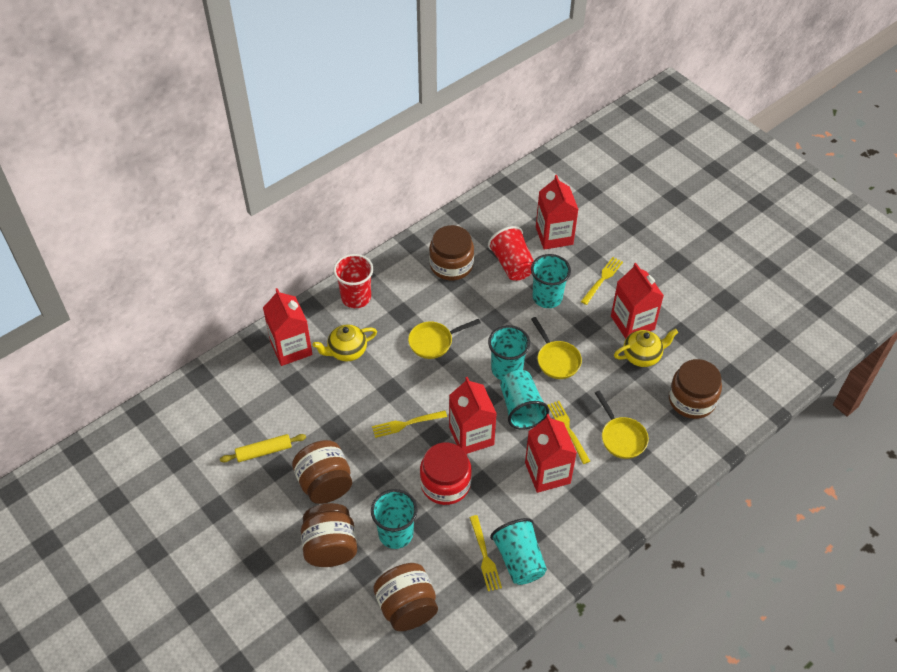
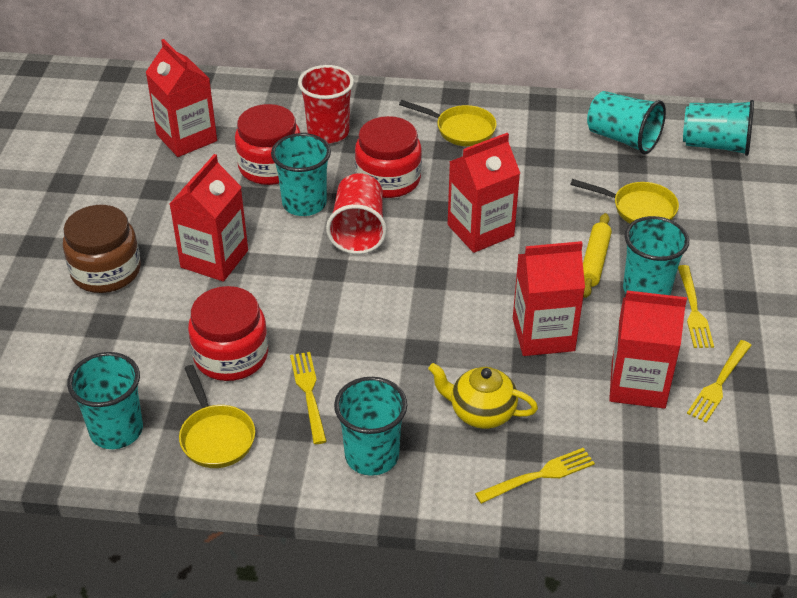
brown jar: [292,440,352,504] [301,503,357,567] [373,563,438,631] [429,225,474,281] [669,359,722,419] = 5 -> [63,205,141,293] = 1
red jar: [420,442,472,505] = 1 -> [188,286,268,381] [235,104,300,185] [355,116,422,198] = 3
turquoise cup: [371,489,418,549] [488,325,530,380] [490,518,547,585] [500,370,549,430] [531,254,571,308] = 5 -> [67,352,143,449] [271,133,331,216] [334,377,407,476] [587,91,666,155] [623,216,689,295] [683,100,754,156] = 6
yellow teapot: [313,324,377,362] [614,329,678,367] = 2 -> [428,363,538,429] = 1

